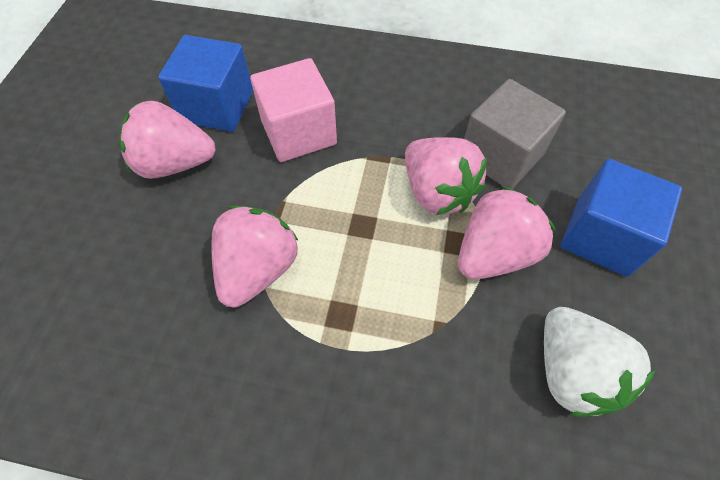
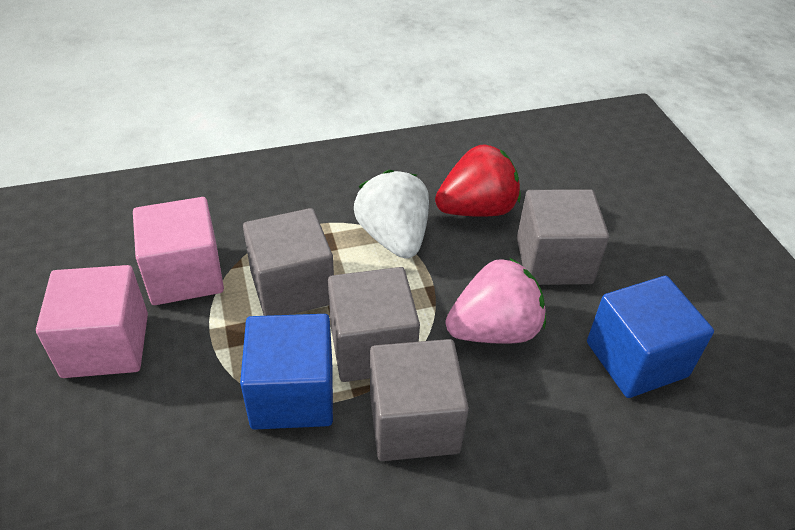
grey cube: [464,79,566,189] = 1 -> [243,208,334,316] [328,267,420,382] [370,339,469,461] [517,189,609,285] = 4
pink cube: [250,58,337,162] = 1 -> [36,265,148,378] [133,197,224,305] = 2
pink strawberry: [119,101,216,179] [212,206,299,308] [405,137,487,215] [458,186,556,279] = 4 -> [446,258,546,344] = 1
red strawberry: none = 0 -> [435,144,521,217] = 1

